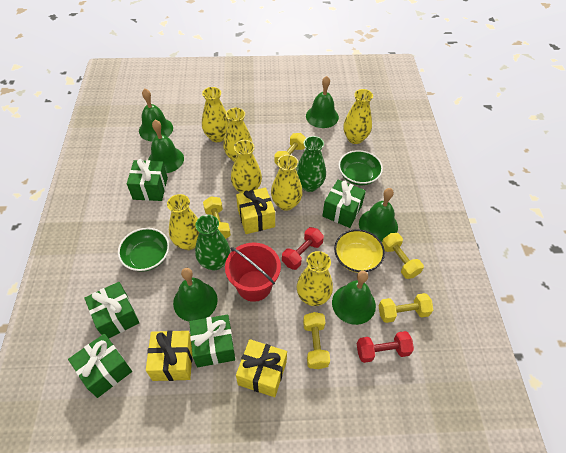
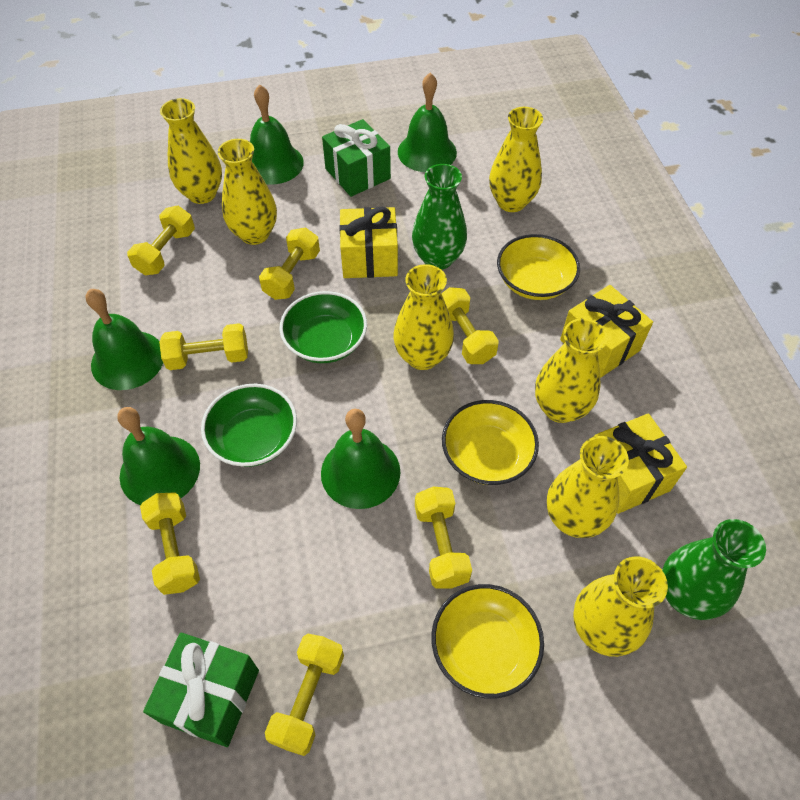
green bell: [139,89,173,142] [148,120,184,173] [173,268,218,321] [306,76,339,128] [332,271,376,325] [359,188,398,242] = 6 -> [86,289,163,390] [118,407,200,505] [250,84,304,185] [321,409,400,509] [398,73,457,172] = 5
green gift: [68,334,132,398] [84,282,139,338] [127,159,168,201] [189,315,235,367] [323,179,366,228] = 5 -> [143,633,259,747] [322,119,391,197] = 2
red bucket: [225,243,281,302] = 1 -> none = 0
red dumbbell: [282,227,324,270] [357,331,414,363] = 2 -> none = 0
yellow bowl: [334,229,385,273] = 1 -> [431,584,544,699] [442,400,539,485] [497,234,580,300] = 3
yellow dumbbell: [203,196,231,239] [274,133,306,166] [303,312,330,369] [379,293,433,323] [382,233,424,279] = 5 -> [127,206,195,275] [140,492,200,595] [159,323,248,370] [259,227,320,300] [265,634,344,756] [415,486,472,588] [442,287,499,364] = 7

